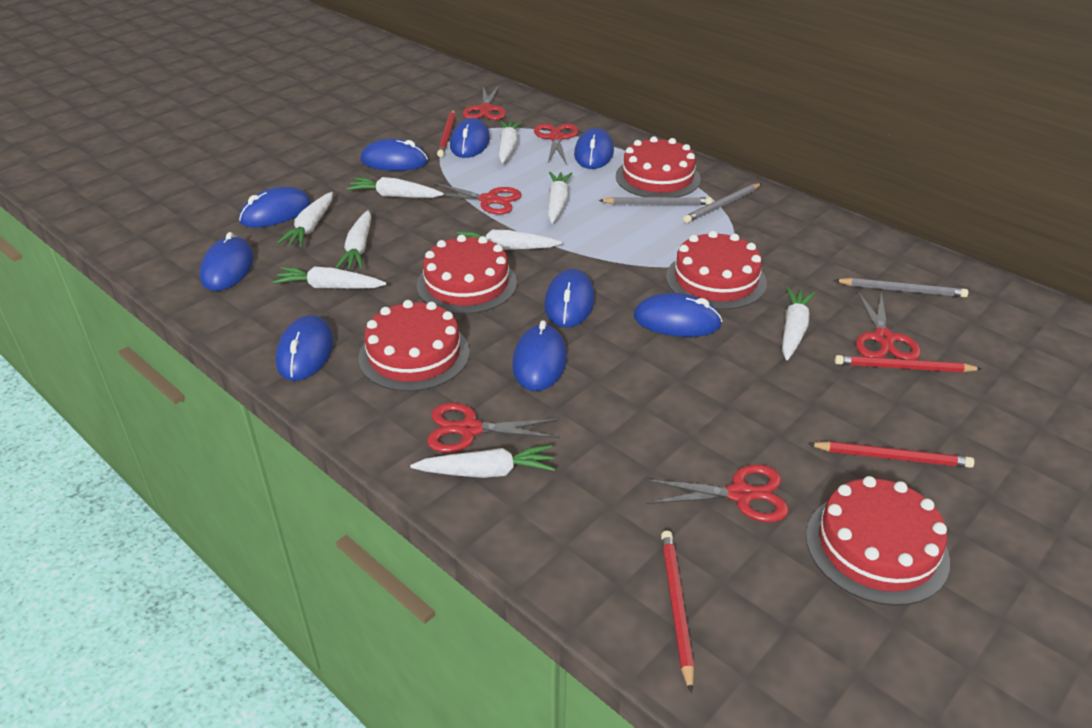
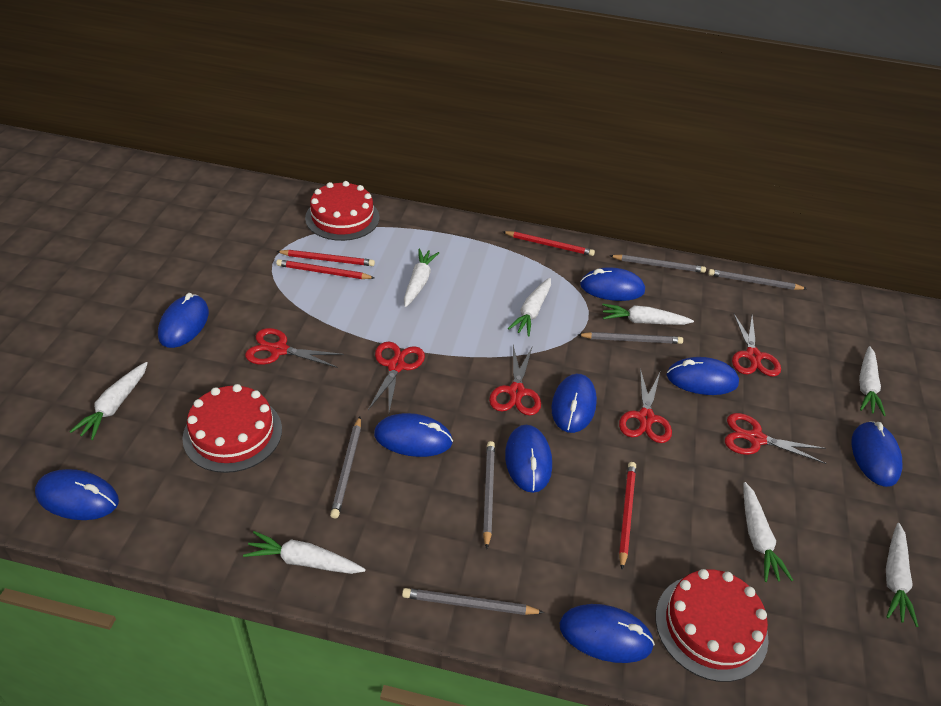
grey pencil: [599,197,712,205] [683,183,762,223] [834,278,968,297] = 3 -> [330,417,361,518] [402,588,544,615] [483,441,495,549] [578,332,683,344] [610,255,706,273] [708,269,807,290] = 6
red cake: [358,300,470,391] [417,235,517,314] [616,136,701,197] [666,231,767,310] [806,476,950,606] = 5 -> [182,384,282,473] [305,181,380,241] [655,569,769,682] = 3
white carrot: [272,267,387,289] [277,192,333,247] [335,210,371,269] [346,177,444,198] [410,445,555,478] [457,230,562,250] [499,121,522,163] [548,172,573,223] [782,287,815,360] = 9 -> [69,362,148,440] [243,531,366,574] [404,249,439,307] [508,278,551,336] [602,304,694,325] [744,482,793,582] [859,346,886,416] [886,523,919,627] = 8

